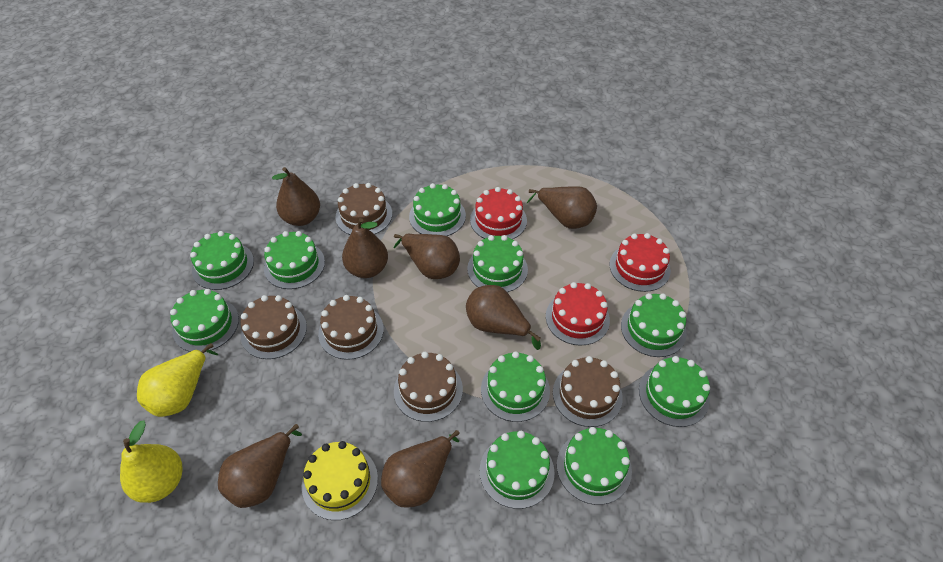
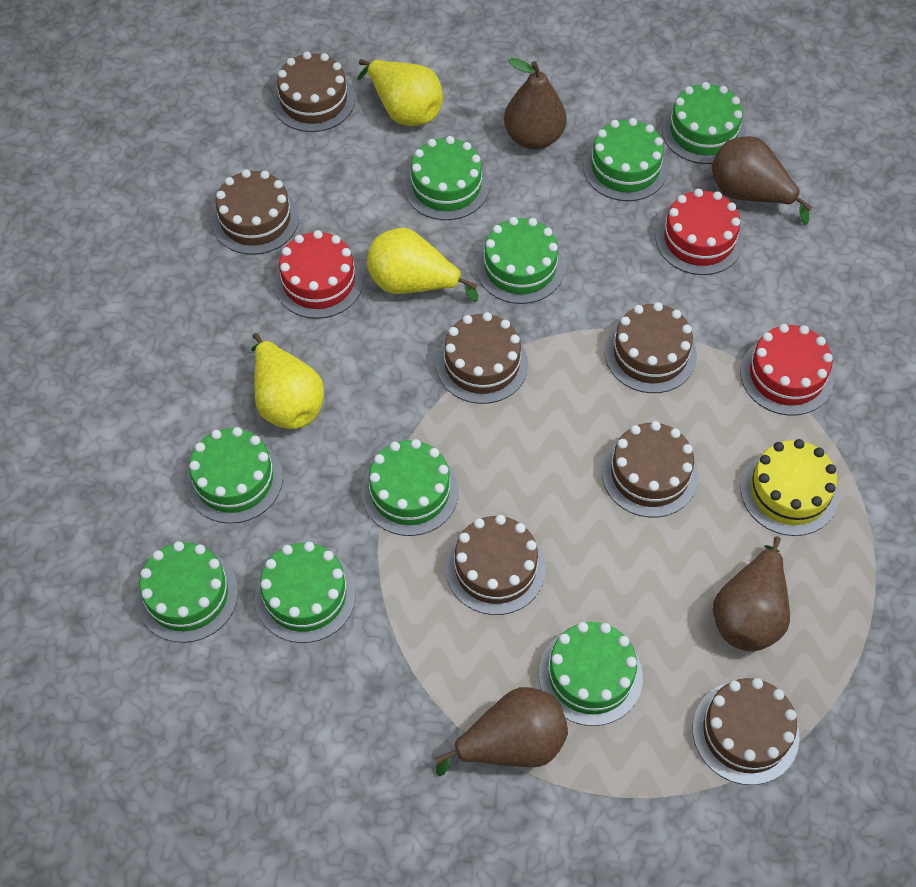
brown cake: [241,295,307,359] [318,295,384,360] [336,183,392,235] [394,352,463,422] [553,356,623,427] = 5 -> [212,169,299,255] [273,52,355,132] [436,312,528,404] [446,515,546,615] [602,421,698,517] [605,302,697,393] [693,678,799,785] = 7
brown pear: [218,424,302,508] [272,167,320,226] [342,218,388,278] [381,430,460,508] [394,234,460,279] [466,285,541,350] [527,186,597,229] = 7 -> [435,687,568,776] [504,58,566,149] [712,136,812,225] [713,536,790,651] = 4
green cake: [170,289,239,352] [190,231,254,290] [264,231,325,289] [409,183,466,236] [467,235,528,292] [480,431,555,509] [481,351,550,422] [557,427,632,505] [621,293,687,357] [639,356,710,427] = 10 -> [137,541,238,643] [186,427,283,524] [255,542,356,643] [362,439,459,536] [404,136,489,220] [476,217,565,304] [539,622,643,726] [583,118,668,201] [662,82,746,164] = 9
yellow pear: [120,420,183,503] [137,343,218,417] = 2 -> [251,333,324,429] [358,59,443,126] [367,228,478,302] = 3

